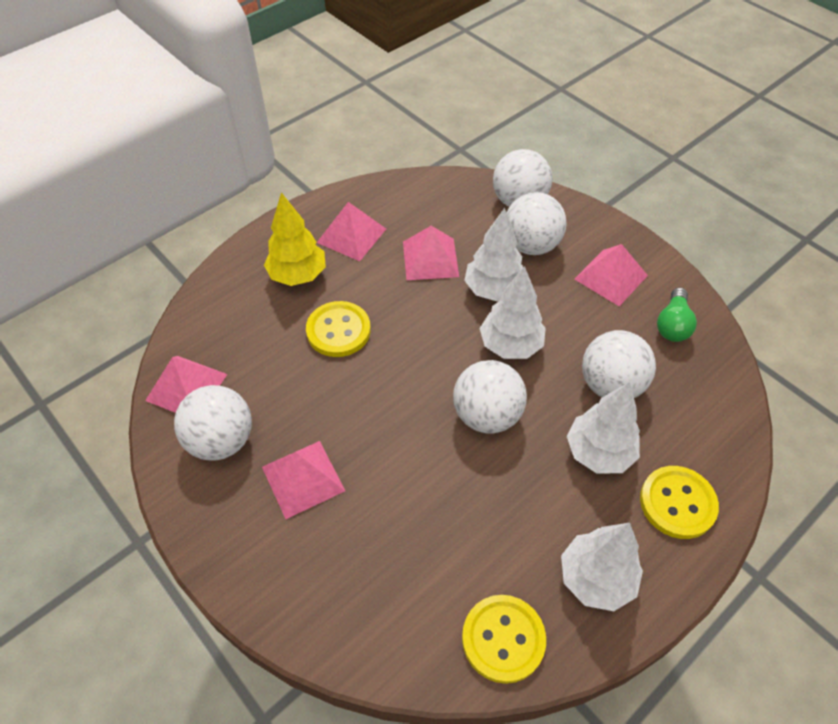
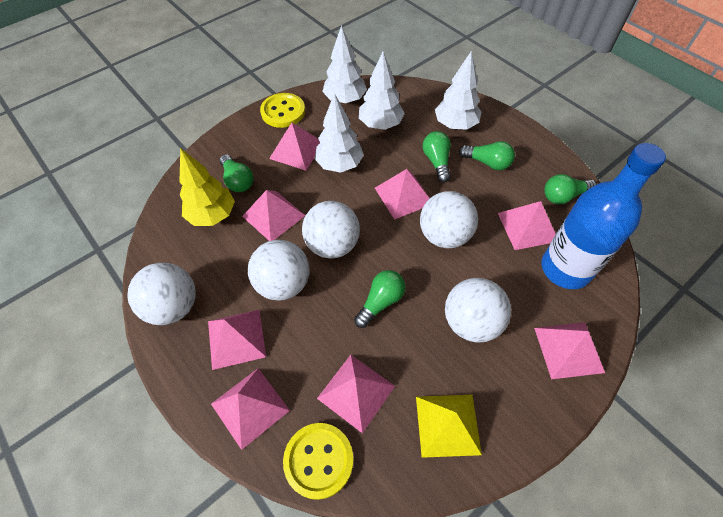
blue bottle: none = 0 -> [541,143,666,289] = 1
green light bulb: [657,288,697,342] = 1 -> [220,154,253,192] [354,270,405,328] [422,131,451,183] [459,141,515,170] [544,174,597,204] = 5
pink pyramid: [145,356,227,413] [262,441,345,519] [317,202,386,261] [403,226,459,280] [574,244,648,306] = 5 -> [208,310,266,370] [211,368,290,450] [242,190,305,241] [269,123,320,171] [317,355,395,433] [375,169,430,220] [498,201,556,250] [534,322,605,379] = 8
yellow button: [306,301,371,357] [462,595,546,684] [640,466,719,539] = 3 -> [260,93,305,128] [283,423,354,500] = 2
yellow pyramid: none = 0 -> [416,395,482,458] = 1

